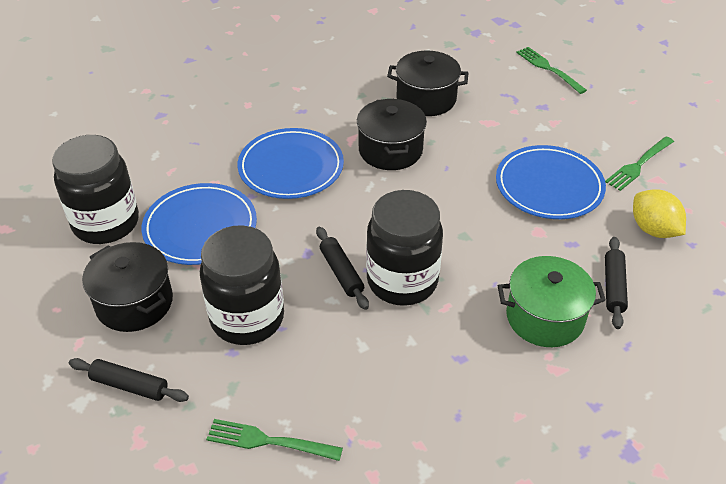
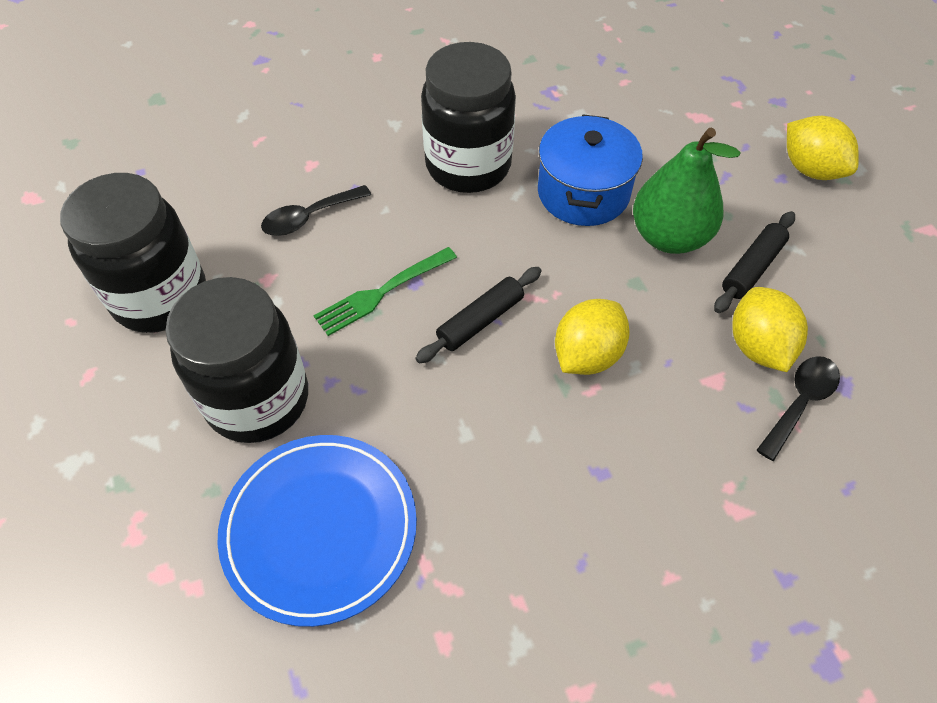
black pot: [82,242,173,332] [357,99,427,170] [387,51,468,116] = 3 -> none = 0
black rolling pin: [69,358,189,402] [316,227,369,310] [605,237,628,329] = 3 -> [415,267,542,364] [714,211,795,313] = 2
black spoon: none = 0 -> [261,185,371,236] [757,356,840,461] = 2
blue plate: [141,183,257,265] [238,128,344,199] [496,145,606,219] = 3 -> [217,435,417,627] = 1
blue pot: none = 0 -> [538,114,643,226] = 1
green fork: [206,419,343,461] [516,47,587,94] [605,136,674,191] = 3 -> [314,247,457,336] = 1
green pear: none = 0 -> [633,128,740,254] = 1
green pot: [498,256,606,347] = 1 -> none = 0
yellow lemon: [633,189,686,238] = 1 -> [555,299,630,375] [732,287,808,372] [787,116,859,180] = 3

